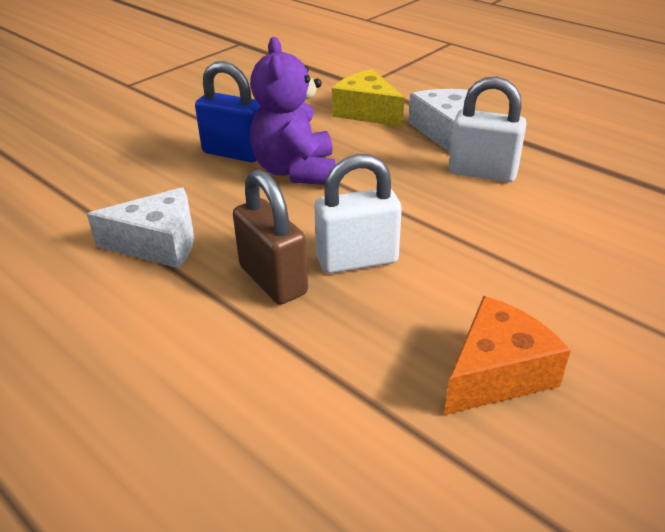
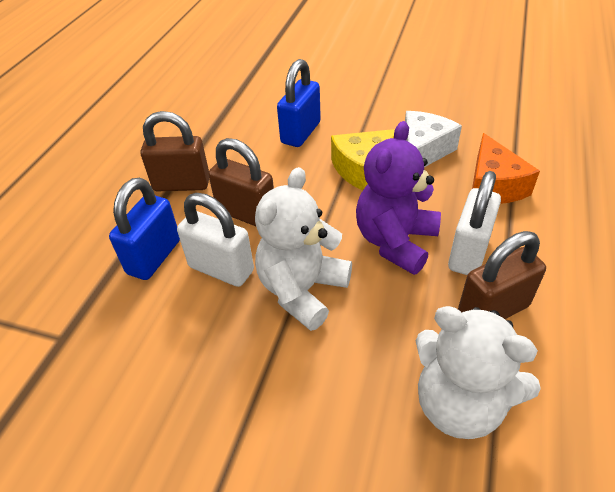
blue padlock: [195,61,260,162] = 1 -> [109,178,180,280] [277,59,321,147] = 2
brown padlock: [233,169,308,305] = 1 -> [141,111,209,192] [208,138,274,226] [458,231,546,319] = 3
white cheese: [87,187,194,268] [408,89,468,152] = 2 -> [405,111,462,167] = 1
white teddy bear: none = 0 -> [255,167,352,331] [416,306,541,439] = 2

